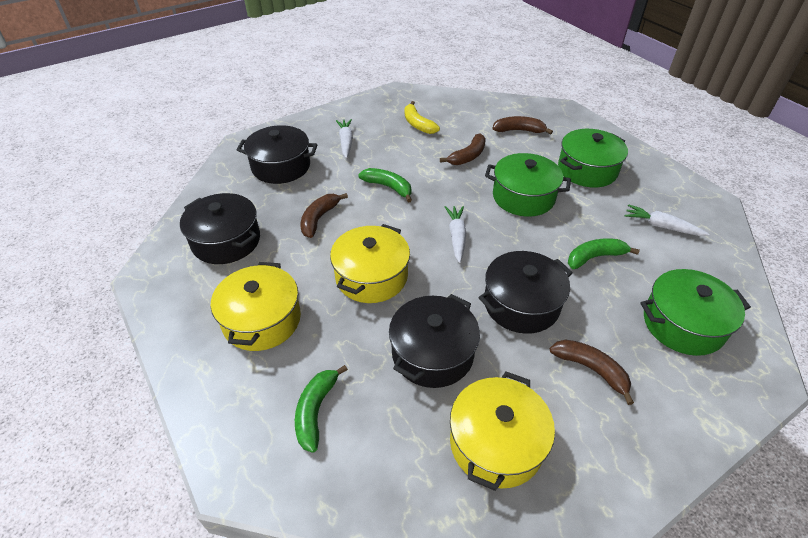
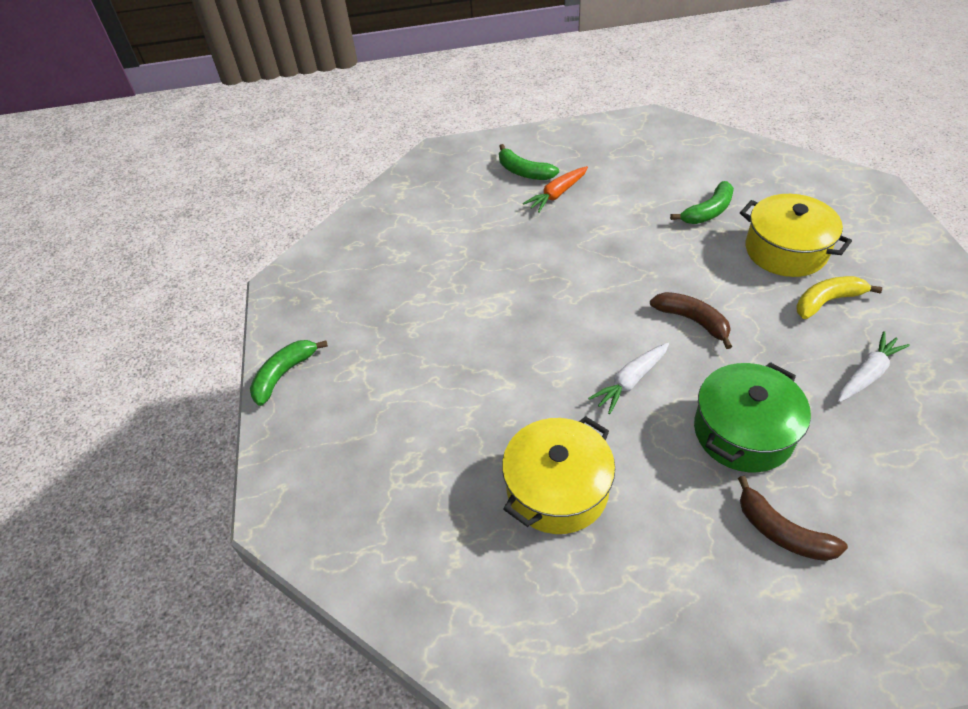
black pot: [180,193,260,264] [237,125,317,184] [389,294,480,388] [479,251,573,334] = 4 -> none = 0
brown banana: [300,193,348,238] [440,133,486,165] [492,116,553,134] [550,340,634,405] = 4 -> [650,292,732,349] [738,476,848,561] = 2
green pot: [485,153,571,217] [558,129,628,188] [640,269,751,356] = 3 -> [694,362,811,472] = 1
orange carrot: none = 0 -> [523,166,588,213] = 1
white carrot: [336,119,353,158] [445,206,466,263] [625,204,709,236] = 3 -> [588,342,669,414] [838,331,910,402] = 2
yellow pot: [211,262,301,351] [330,224,410,303] [450,372,555,491] = 3 -> [502,416,615,534] [740,194,852,277] = 2

